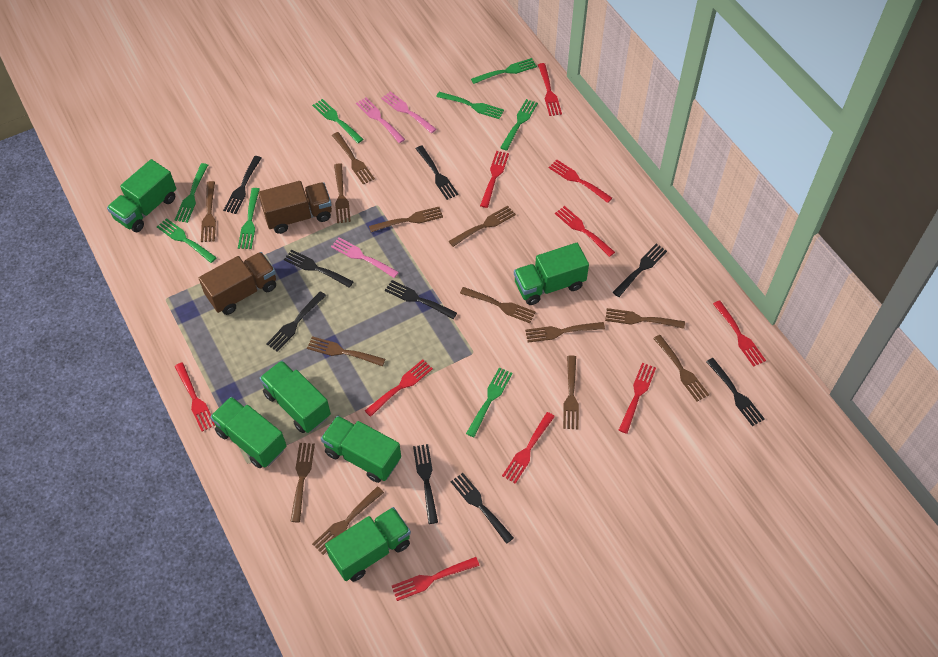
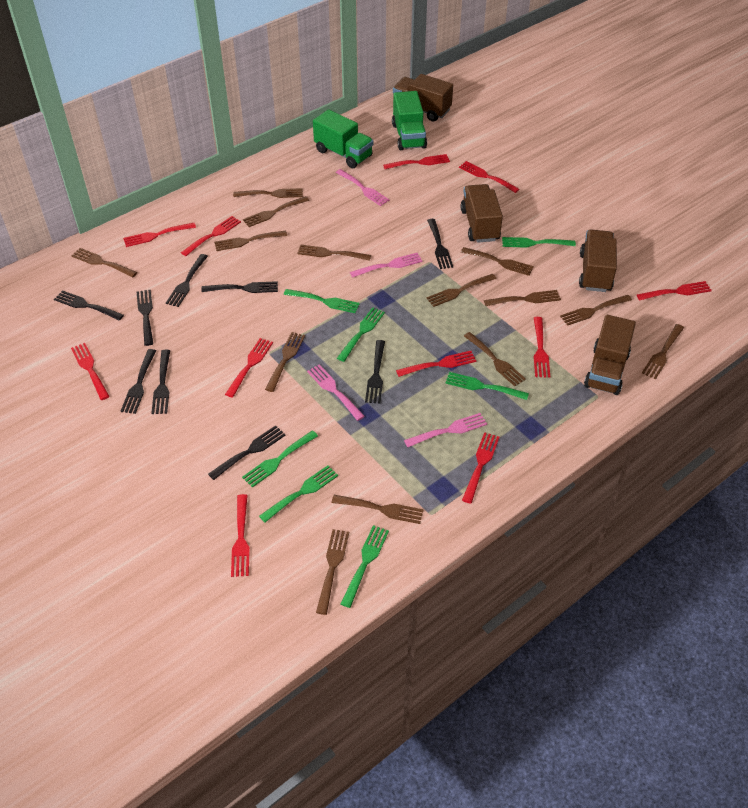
brown fork: [201,181,216,242] [290,443,315,522] [307,336,385,366] [312,486,384,555] [332,132,375,185] [334,164,351,223] [369,207,443,232] [449,206,516,247] [460,287,535,323] [525,322,605,343] [563,355,579,429] [605,308,685,329] [653,335,709,402] = 13 -> [71,248,137,277] [214,231,287,251] [233,188,303,198] [243,196,309,227] [265,332,305,392] [297,245,371,261] [316,529,349,615] [332,495,424,524] [426,274,496,307] [461,247,534,276] [464,332,526,386] [484,290,561,306] [560,295,632,326] [642,324,684,379] = 14
brown truck: [199,252,276,315] [258,181,332,234] = 2 -> [393,74,453,122] [461,184,503,243] [579,230,617,292] [584,315,636,395] = 4
green fork: [157,218,217,263] [175,163,208,223] [238,188,260,249] [312,99,363,143] [436,92,504,119] [466,367,513,437] [471,58,537,84] [500,99,538,151] = 8 -> [242,430,318,488] [259,465,338,522] [284,289,360,313] [337,307,385,362] [341,525,389,608] [445,372,529,400] [502,237,576,248] = 7
green truck: [107,159,176,232] [210,397,287,468] [259,361,331,433] [321,416,401,483] [325,507,411,582] [514,243,589,305] = 6 -> [313,109,373,168] [392,91,427,150] = 2
pink fork: [331,237,399,278] [356,97,405,143] [381,91,436,133] = 3 -> [307,364,365,421] [336,169,390,206] [350,253,423,278] [404,413,487,447] = 4
red fork: [174,362,215,431] [365,359,433,417] [392,557,480,601] [480,151,509,208] [502,412,555,484] [538,63,562,116] [549,160,612,203] [555,206,615,257] [619,363,656,434] [713,300,766,367] = 10 -> [71,343,110,400] [123,223,196,247] [181,216,241,256] [225,338,273,398] [231,494,250,577] [383,154,450,169] [396,351,476,377] [459,161,519,193] [462,432,499,504] [534,317,550,378] [637,281,712,301] = 11

